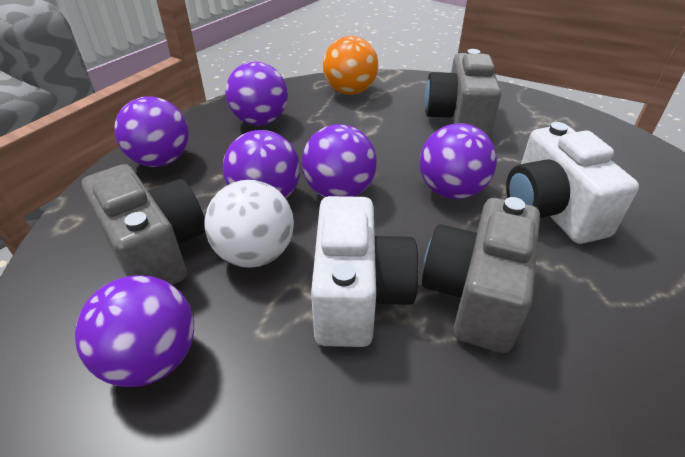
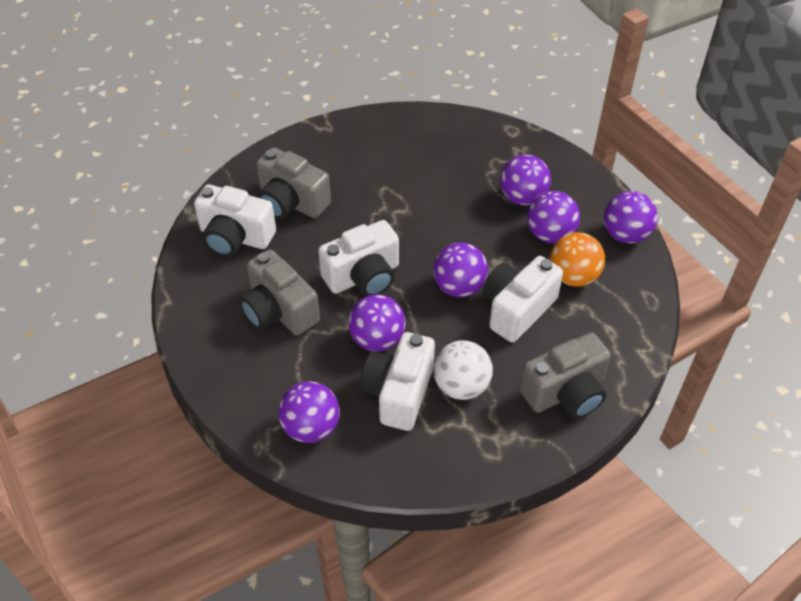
white camera: [311,196,419,347] [506,122,639,244] = 2 -> [194,184,276,257] [318,220,399,296] [360,332,435,431] [483,256,563,343] = 4

